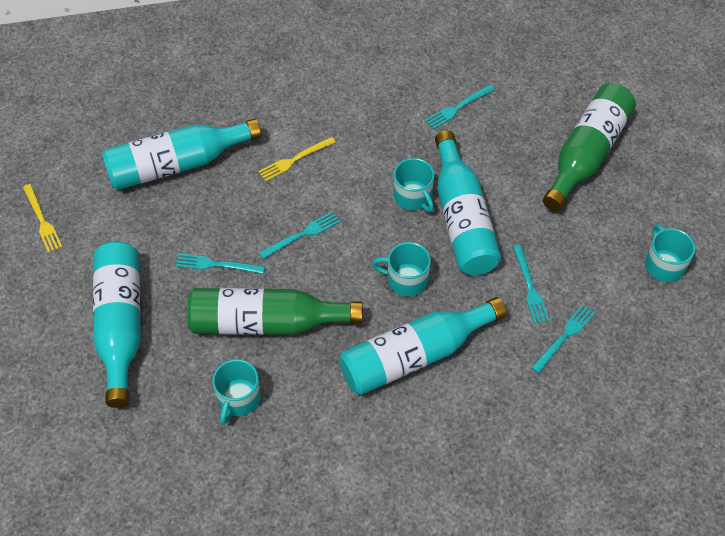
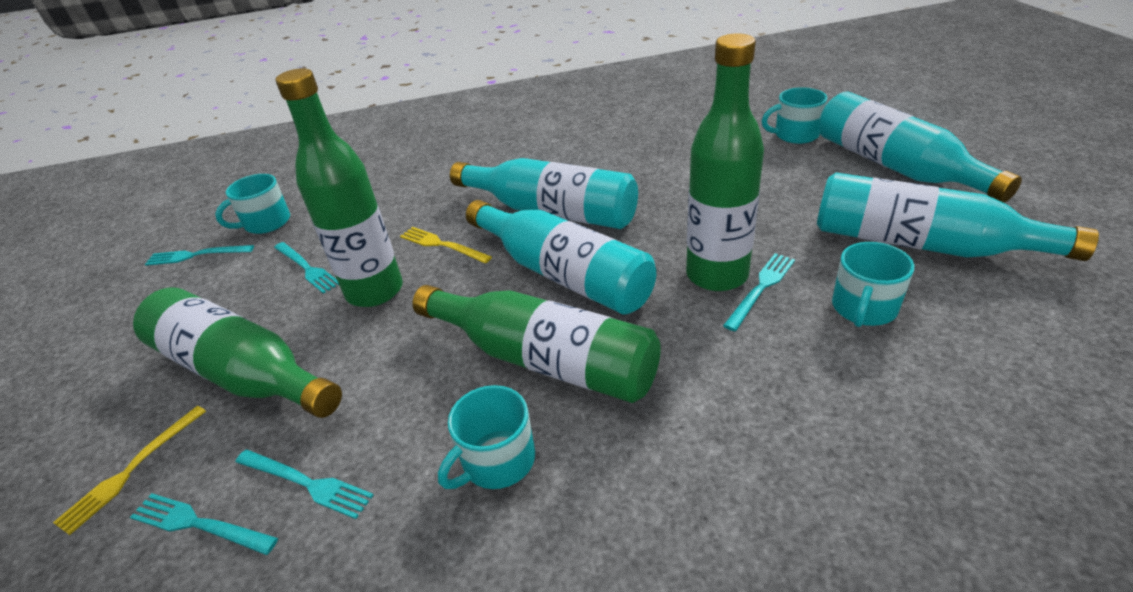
green bottle: [187,288,363,335] [543,83,636,211] = 2 -> [133,288,342,418] [275,68,403,307] [412,285,661,403] [686,33,764,291] = 4

